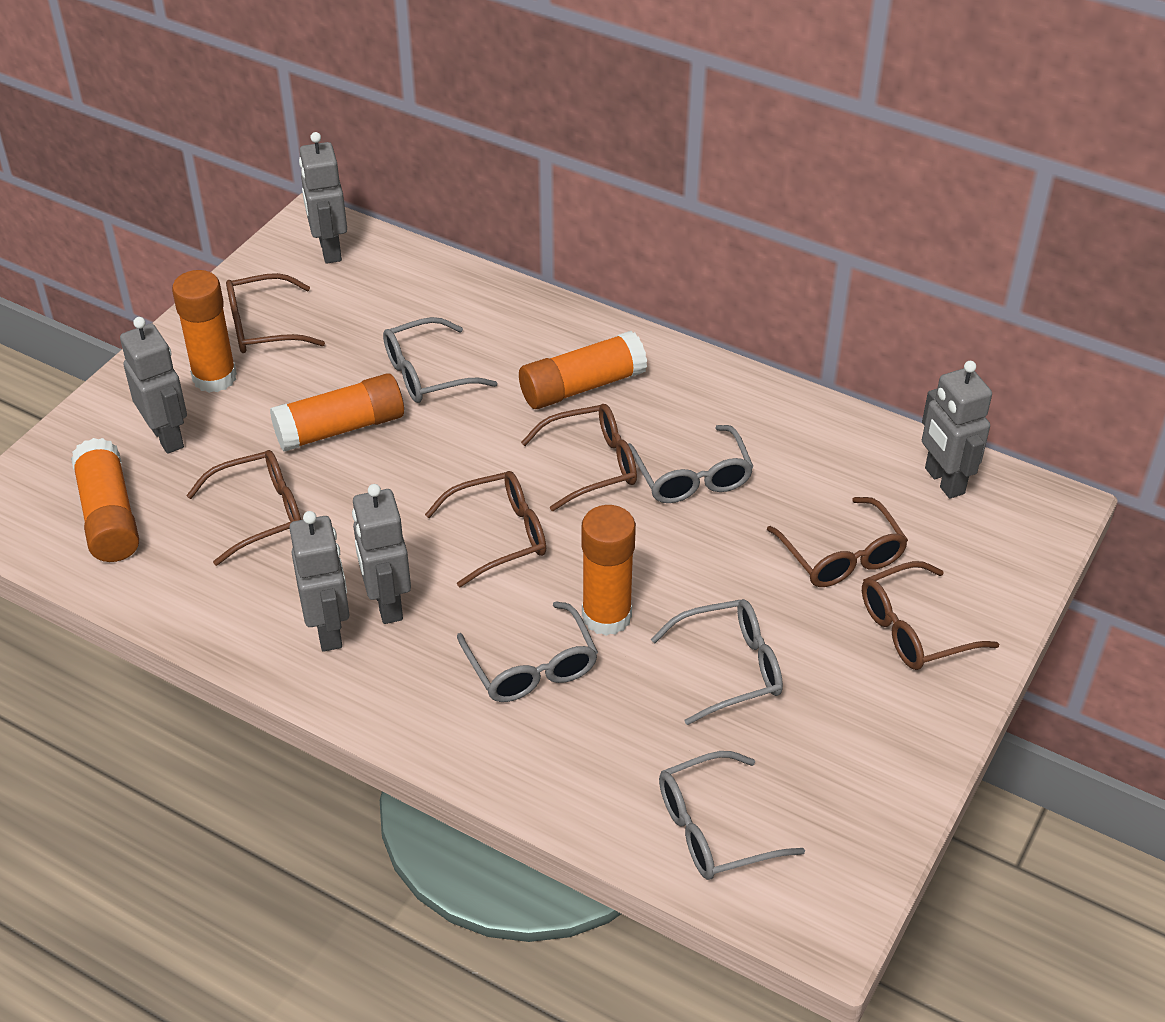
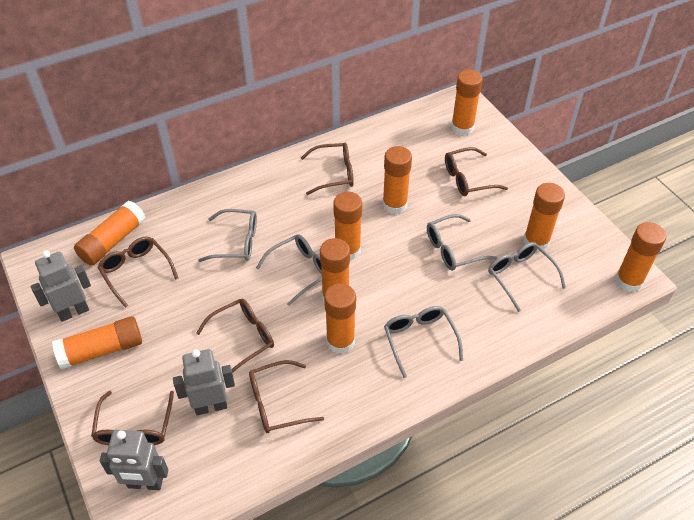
grey robot: [120,317,187,454] [289,511,349,652] [299,132,347,264] [352,484,411,624] [922,361,992,499] = 5 -> [31,251,91,322] [100,430,168,490] [173,349,235,415] = 3
orange glue stick: [71,438,139,562] [172,270,237,393] [270,373,404,452] [519,331,647,409] [581,505,636,636] = 5 -> [52,316,142,370] [74,201,146,266] [320,238,350,302] [324,283,356,354] [333,192,362,260] [382,146,412,214] [451,70,483,136] [523,183,565,252] [615,222,666,292] = 9

